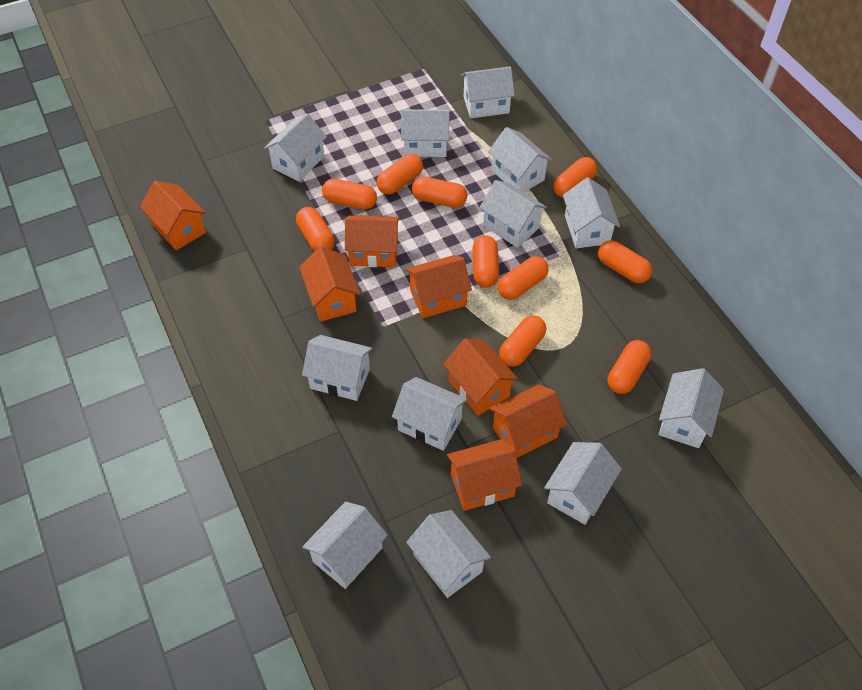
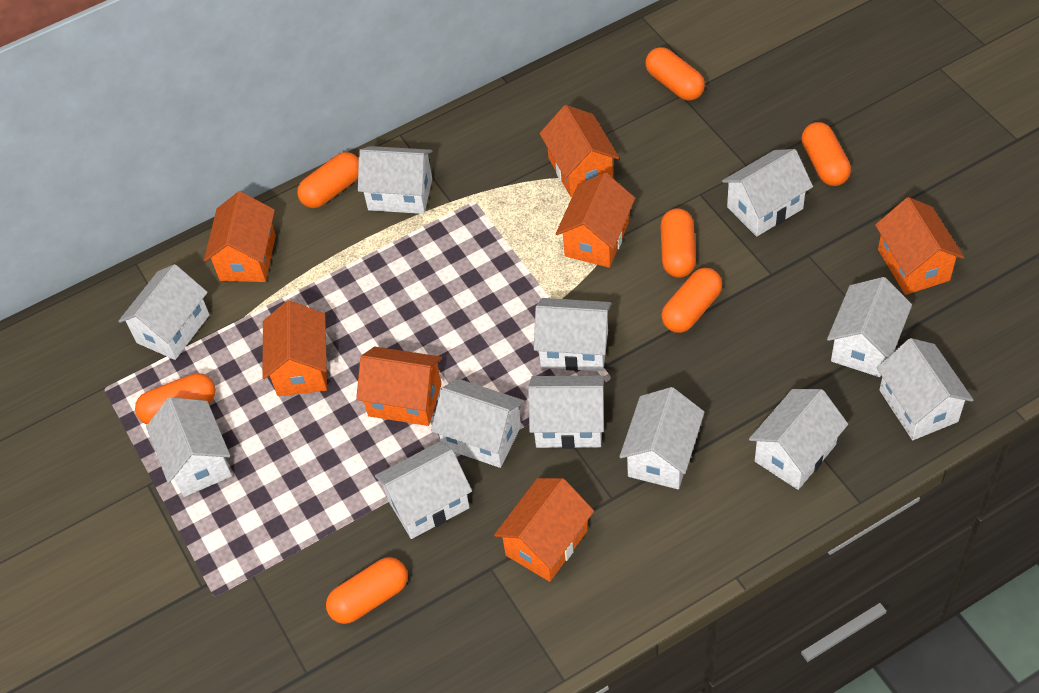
orange capsule: [296,207,335,251] [322,179,377,209] [377,154,423,195] [412,177,467,208] [473,235,499,288] [498,256,549,300] [499,315,546,367] [553,157,597,198] [598,240,652,283] [608,340,651,394] = 10 -> [135,373,215,424] [297,152,359,208] [326,557,408,624] [645,47,705,101] [660,208,696,278] [661,268,722,333] [802,122,851,186] = 7

